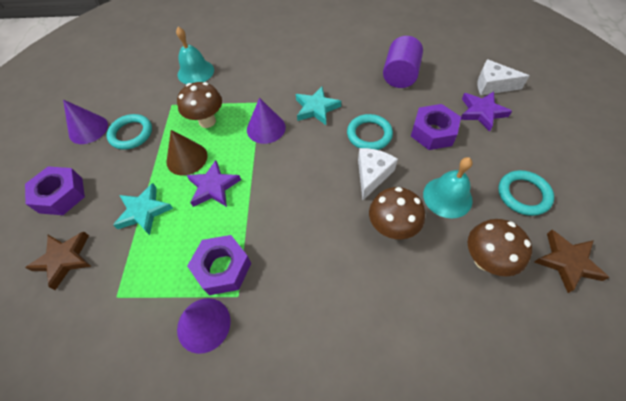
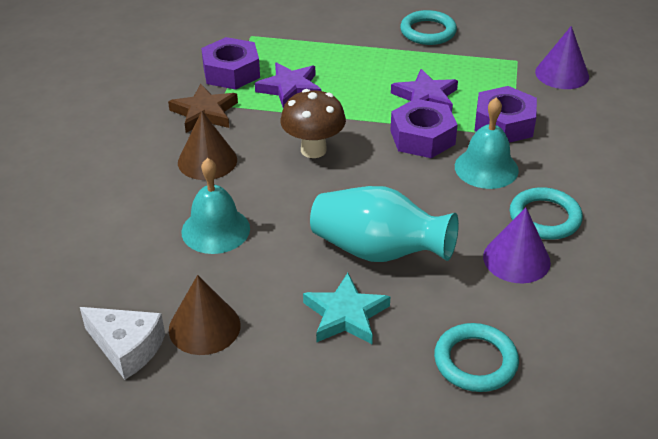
brown cone: [167,130,208,175] = 1 -> [169,275,241,355] [178,111,237,180] = 2
brown mushroom: [177,82,222,128] [369,187,425,239] [467,219,532,276] = 3 -> [281,89,346,158] = 1
brown star: [25,232,92,290] [534,230,610,293] = 2 -> [168,84,238,133] = 1
purple cone: [63,100,108,144] [177,298,231,354] [247,98,286,144] = 3 -> [483,208,551,283] [535,26,589,89] = 2
purple cylinder: [383,36,423,88] = 1 -> none = 0
turquoise star: [113,183,173,235] [296,86,341,125] = 2 -> [303,273,390,344] = 1
turquoise vase: none = 0 -> [310,186,459,262] = 1
white cheese: [358,148,398,201] [477,59,530,95] = 2 -> [80,307,165,380] = 1

